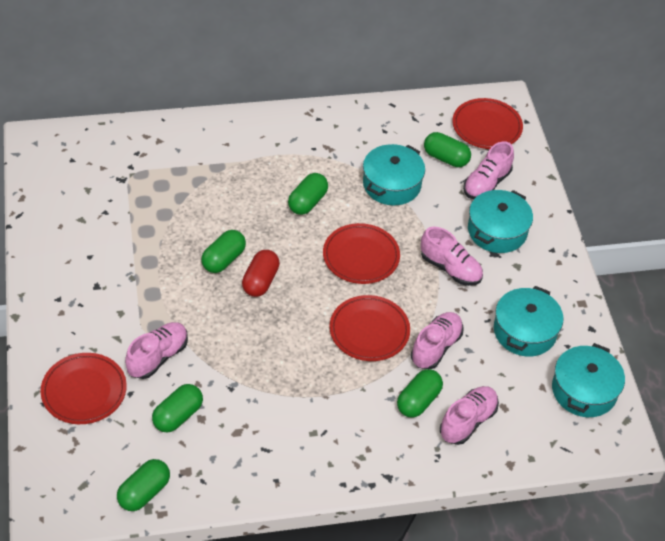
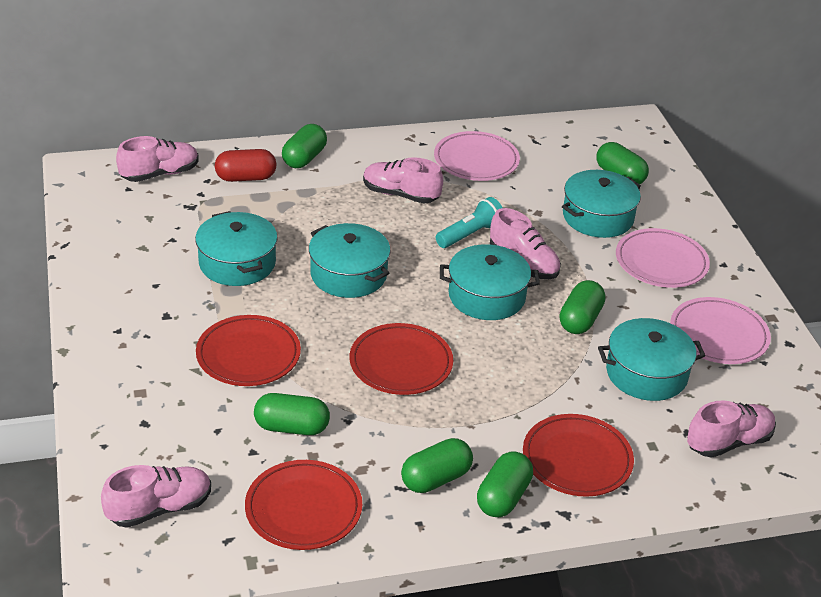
pink plate: none = 0 -> [434,131,520,181] [616,228,710,288] [670,297,771,364] = 3
turquoise flashlight: none = 0 -> [436,197,503,248] = 1
turquoise pot: [363,144,425,205] [468,190,533,253] [494,286,563,357] [552,343,625,417] = 4 -> [195,211,278,286] [309,223,390,298] [440,244,540,320] [562,170,641,238] [598,318,705,401] = 5

